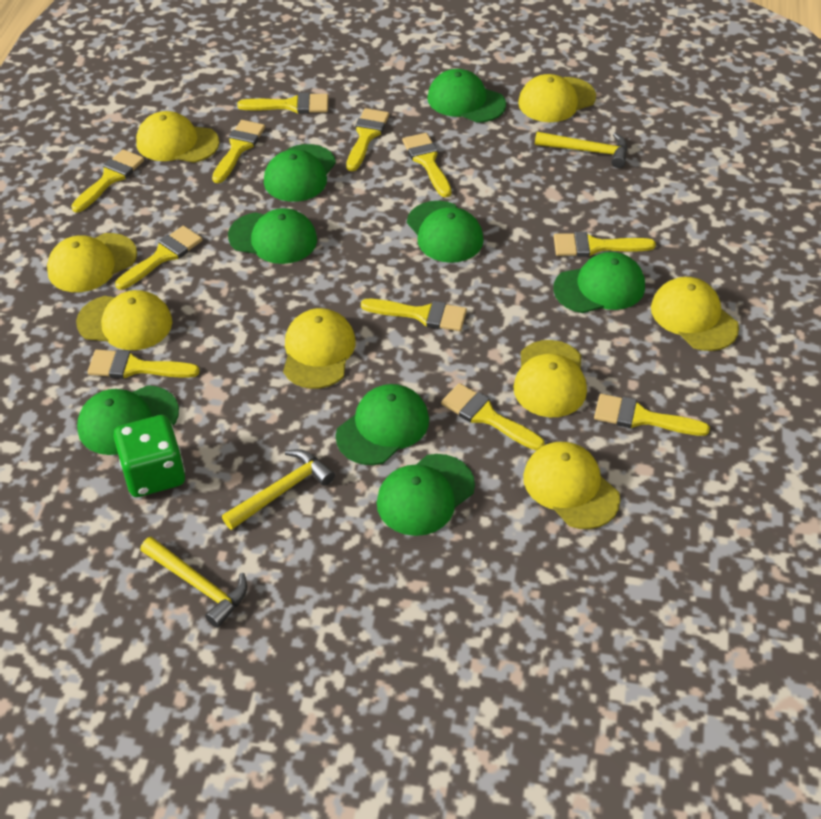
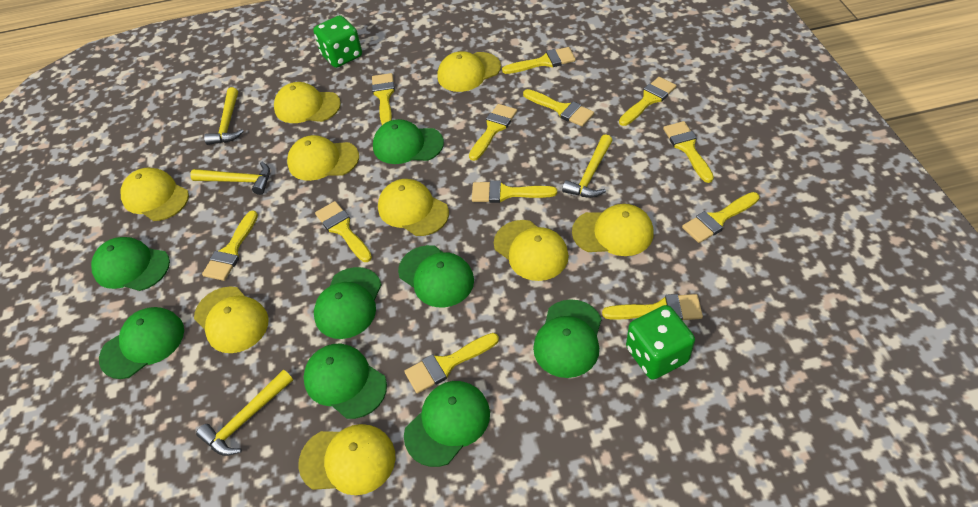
green dice: [113,415,185,497] = 1 -> [313,15,362,68] [626,305,695,380] = 2
yellow brush: [71,149,144,213] [88,349,200,379] [115,226,202,290] [212,120,265,183] [237,92,329,114] [346,108,389,171] [361,299,467,331] [402,133,452,197] [441,383,545,451] [554,232,656,257] [594,394,710,436] = 11 -> [202,210,258,281] [315,201,372,262] [372,73,395,125] [404,333,499,394] [469,104,517,161] [472,181,557,203] [502,47,576,74] [523,89,594,127] [602,294,703,320] [619,77,677,126] [663,121,714,183] [682,192,760,243] = 12
yellow cap: [47,233,137,292] [76,290,172,350] [136,111,219,163] [283,308,356,389] [513,340,587,417] [518,74,596,122] [523,442,620,529] [651,277,739,351] = 8 -> [120,167,189,221] [194,287,269,353] [274,82,341,123] [287,135,359,181] [298,424,396,495] [378,179,449,236] [437,51,501,92] [494,220,569,281] [572,204,654,256] = 9
yellow hammer: [140,537,247,628] [222,449,335,530] [535,132,627,168] = 3 -> [190,162,270,195] [196,370,293,456] [204,87,244,145] [562,134,613,198] = 4

